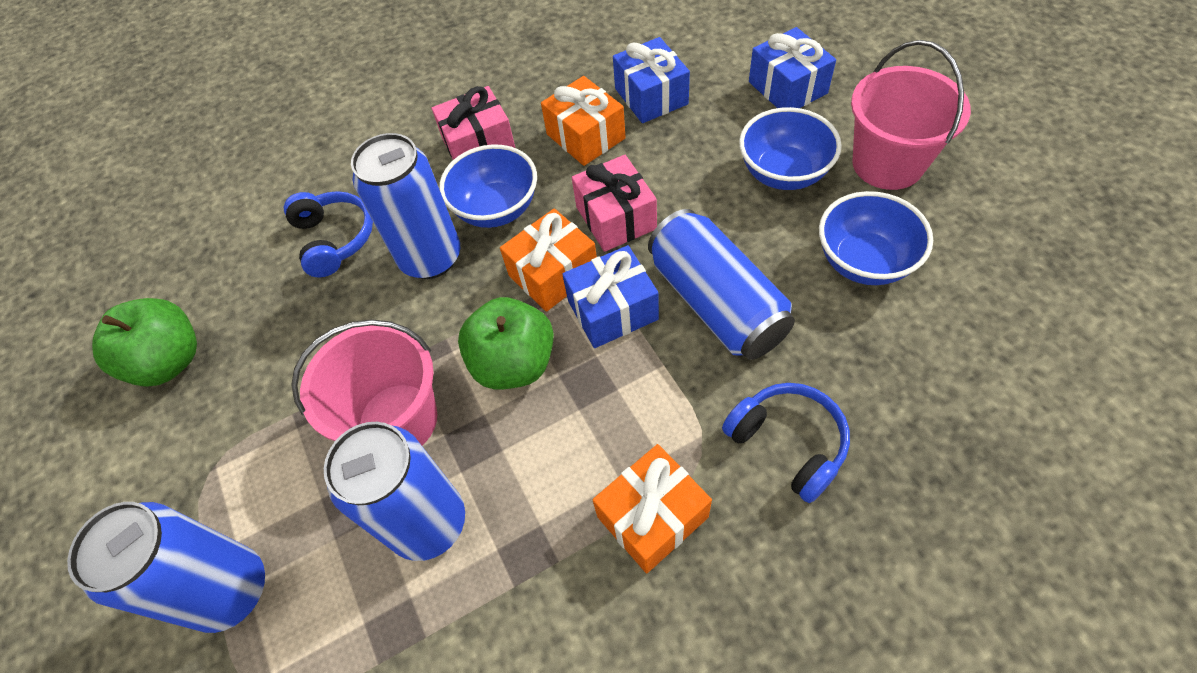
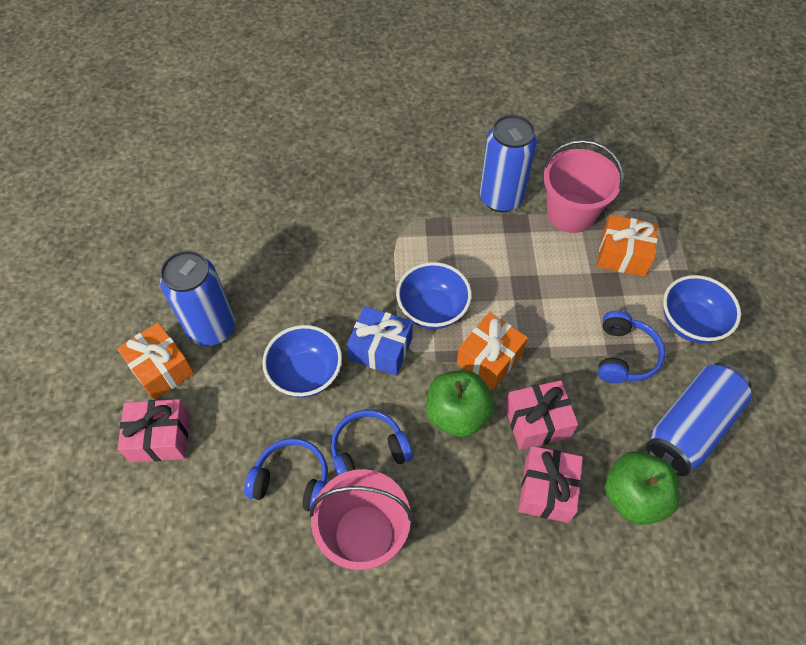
blue can: [67,502,265,633] [324,422,465,561] [351,133,460,279] [648,209,795,360] = 4 -> [160,250,235,346] [480,114,537,212] [646,363,752,476] = 3
blue gift: [562,245,659,348] [613,37,690,123] [749,27,836,108] = 3 -> [347,306,413,376] = 1
blue headphones: [284,191,373,277] [722,383,850,503] = 2 -> [244,438,328,511] [331,410,413,475] [598,311,665,383] = 3
pink gift: [432,86,515,160] [572,155,657,252] = 2 -> [118,399,189,462] [505,380,578,450] [518,446,583,523] = 3

